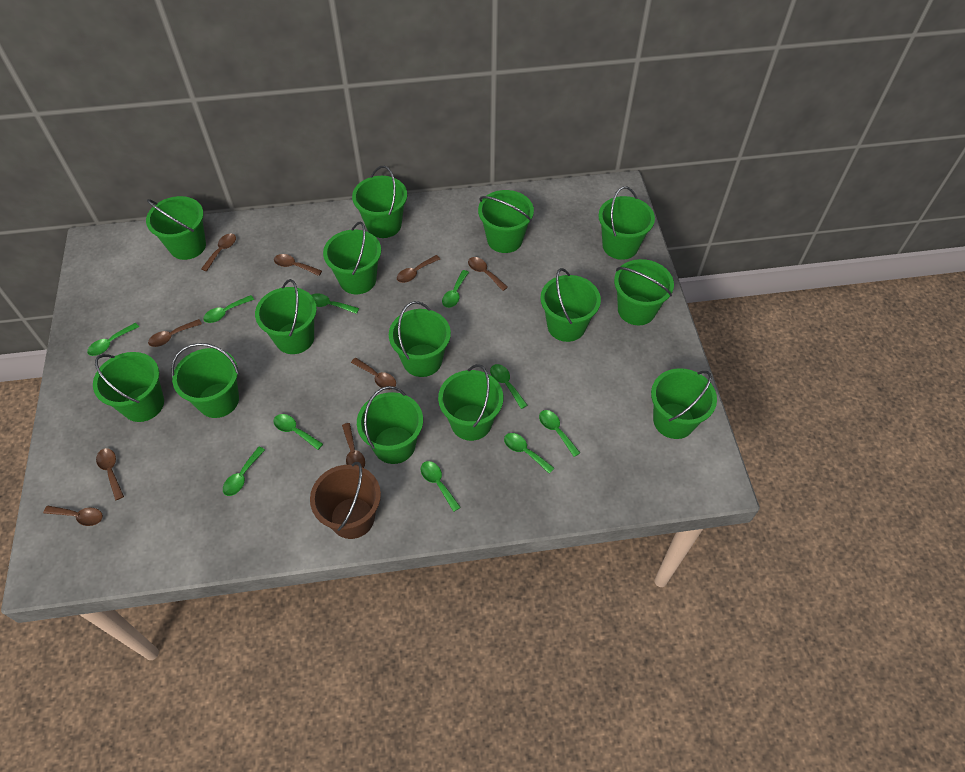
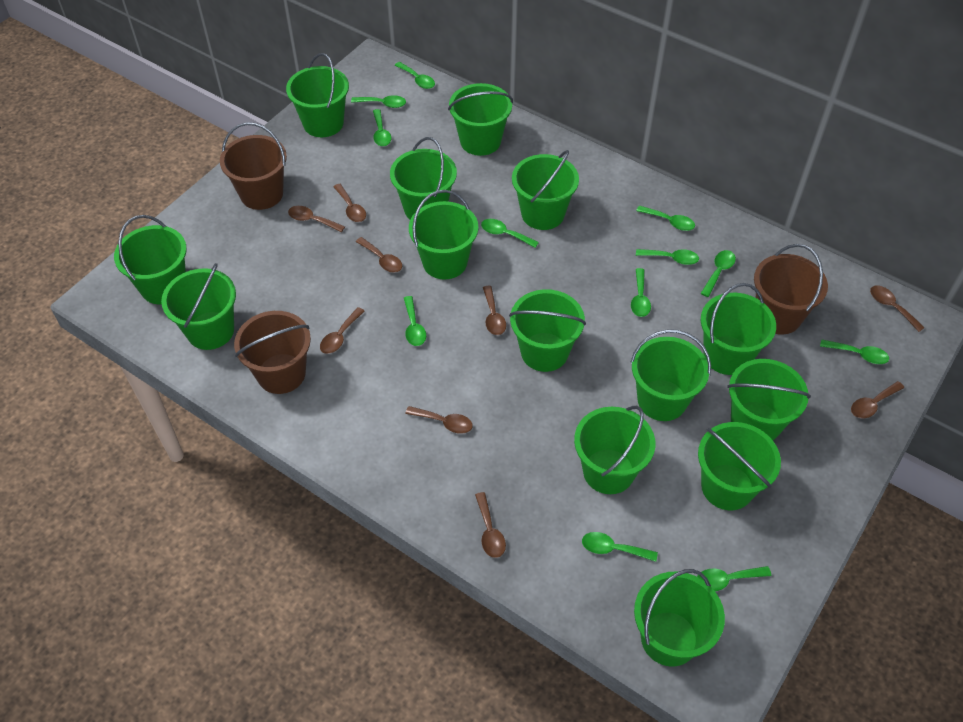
brown bucket: [310,462,381,539] = 1 -> [220,122,287,210] [234,311,311,394] [754,244,828,335] = 3
green spoon: [87,323,139,356] [203,295,254,323] [223,447,265,496] [273,414,323,450] [311,293,359,314] [421,461,461,512] [442,270,469,308] [490,364,528,409] [504,433,554,474] [539,410,580,457] = 10 -> [351,95,406,108] [373,109,391,146] [395,62,435,89] [404,296,426,346] [481,219,539,248] [582,532,658,562] [631,268,651,317] [636,206,695,231] [636,249,699,265] [697,566,771,591] [701,250,736,297] [820,339,889,364] = 12

